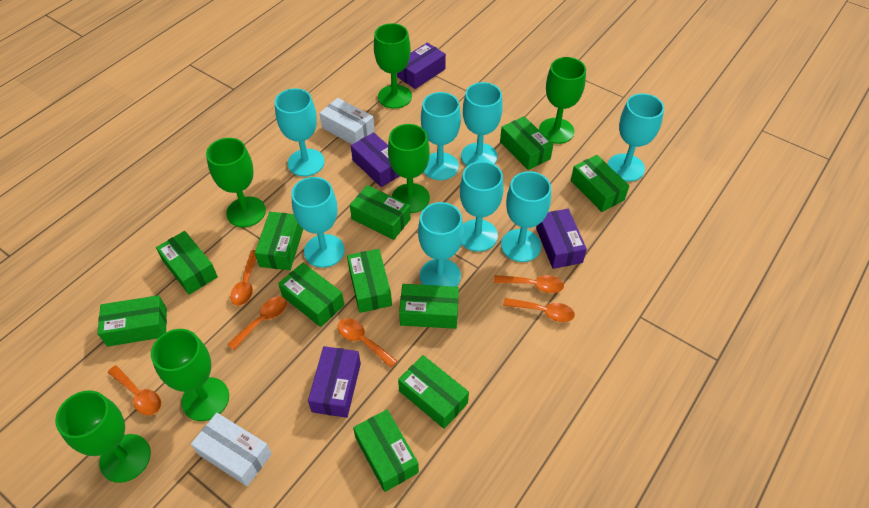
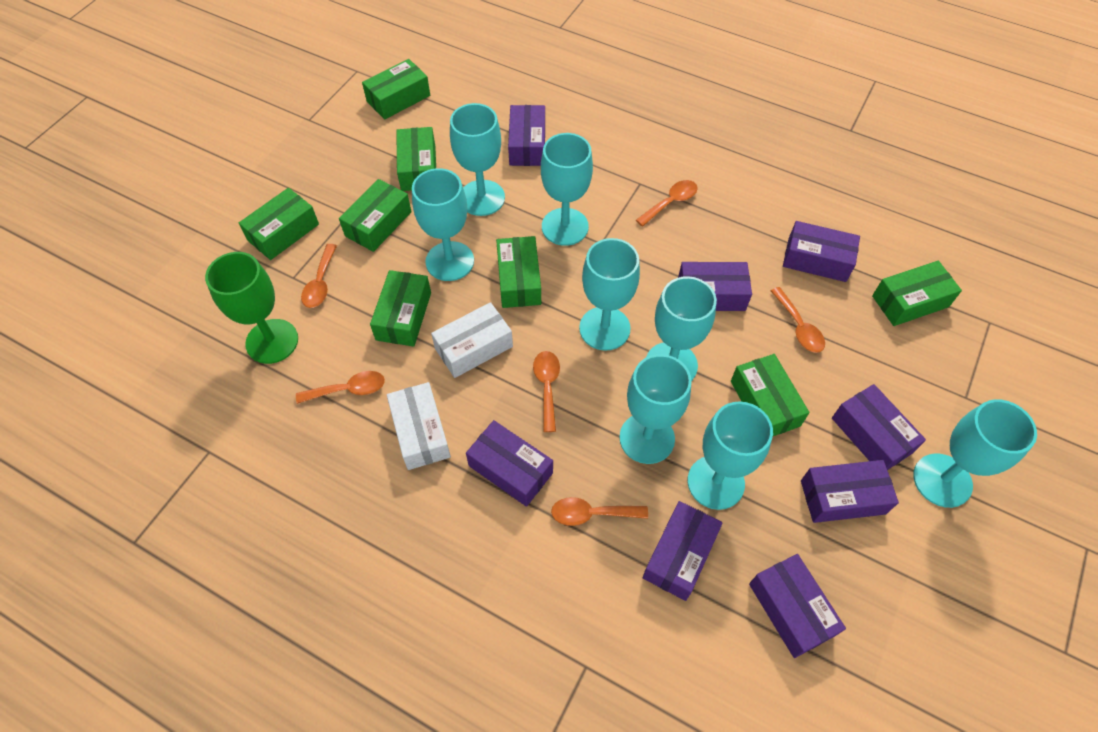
green box: [98,295,167,347] [156,231,218,295] [255,212,303,270] [278,263,344,327] [347,249,392,313] [350,185,410,240] [353,409,419,492] [398,355,469,429] [399,284,459,329] [500,116,553,170] [571,155,629,212] = 11 -> [239,188,319,260] [339,179,412,252] [362,59,430,120] [370,270,431,347] [396,127,436,191] [496,236,541,308] [731,354,810,436] [872,261,962,326] = 8
green goblet: [55,390,151,483] [151,329,229,421] [206,138,266,227] [374,23,412,109] [388,124,430,213] [539,57,586,144] = 6 -> [205,252,298,364] = 1
purple box: [308,346,361,418] [351,132,399,187] [397,42,446,89] [536,209,587,269] = 4 -> [466,420,553,507] [508,105,545,166] [643,501,723,601] [678,262,752,311] [749,554,846,658] [783,221,860,282] [801,460,899,523] [832,384,926,470] = 8

